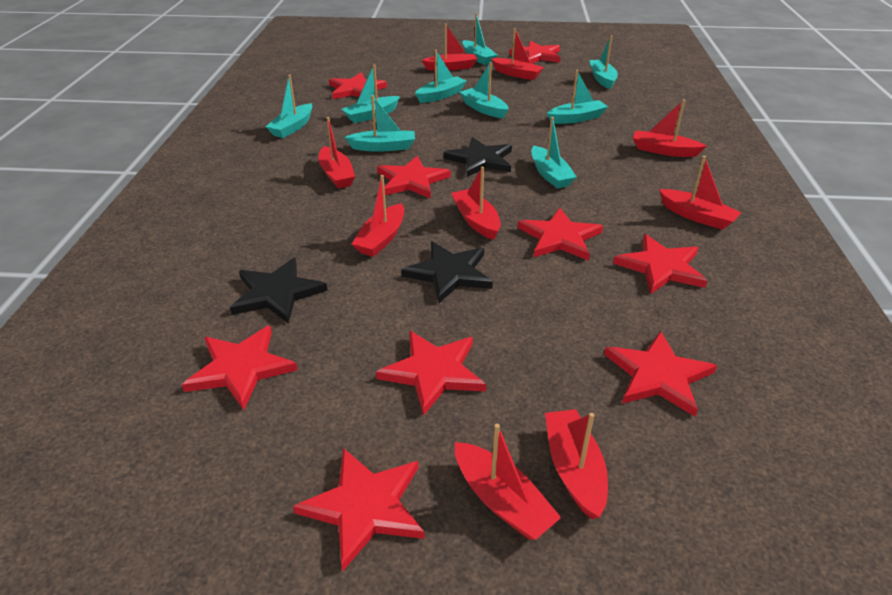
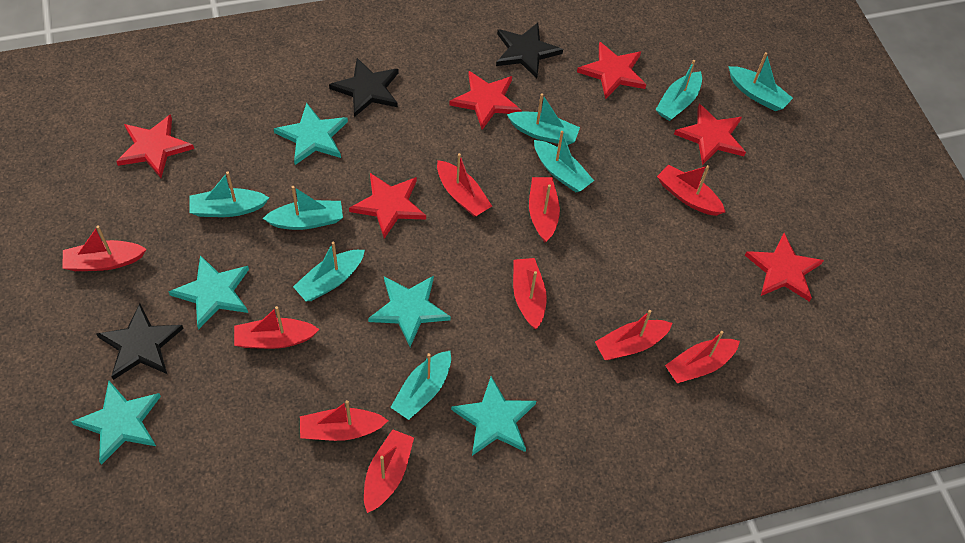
red boat: [318,117,355,189] [352,175,404,257] [421,24,478,71] [451,167,501,240] [455,424,561,540] [491,28,544,80] [545,409,608,519] [633,99,706,157] [659,156,742,230] = 9 -> [62,225,147,271] [234,306,320,349] [300,400,388,441] [364,429,414,513] [437,153,492,217] [513,258,547,329] [529,177,560,242] [595,310,673,360] [657,165,725,216] [665,331,740,383] = 10
red star: [182,326,298,410] [293,448,425,572] [329,73,387,99] [376,331,486,416] [377,156,451,199] [509,41,561,63] [518,208,603,261] [604,331,717,417] [613,234,707,294] = 9 -> [116,114,194,178] [349,173,426,239] [449,71,522,130] [577,42,646,100] [674,104,746,165] [745,233,824,302] = 6
turquoise boat: [266,74,312,138] [341,64,400,123] [344,95,415,152] [415,50,467,103] [459,62,509,118] [462,13,497,65] [531,117,577,189] [547,70,608,124] [589,35,618,89] = 9 -> [190,172,269,217] [263,186,343,230] [293,242,365,301] [390,351,451,420] [507,93,580,145] [534,131,594,192] [655,60,702,121] [728,52,793,111] = 8
turquoise star: none = 0 -> [71,381,161,465] [169,255,249,330] [274,103,348,165] [368,276,451,347] [451,376,536,456] = 5

